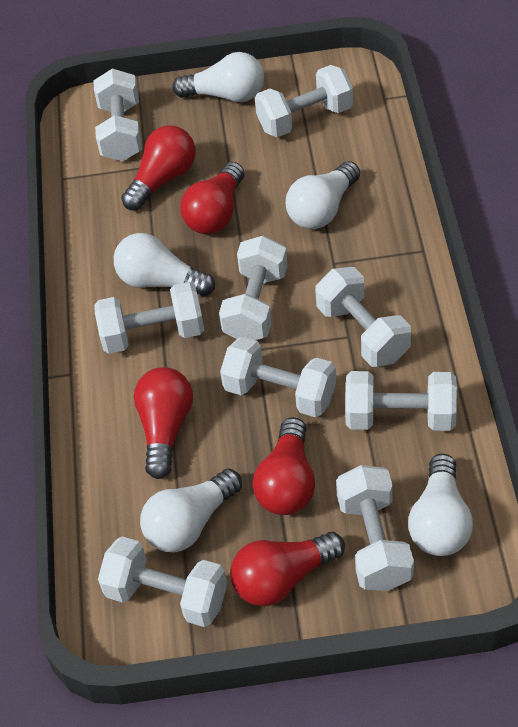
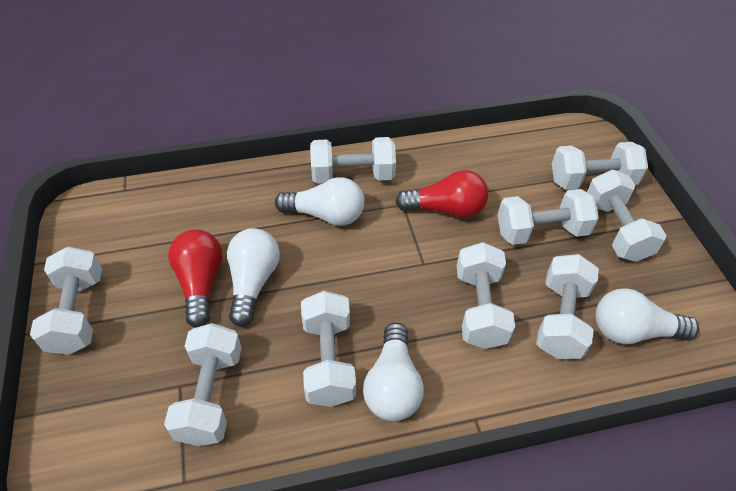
red light bulb: [121,125,195,210] [134,367,193,479] [180,162,244,234] [230,532,345,606] [253,417,315,515] = 5 -> [168,229,223,327] [395,170,488,218] = 2
white light bulb: [114,233,215,296] [140,469,242,552] [172,52,264,102] [286,161,360,229] [408,454,473,556] = 5 -> [227,228,280,327] [275,177,365,226] [363,323,424,421] [595,288,699,344] = 4

